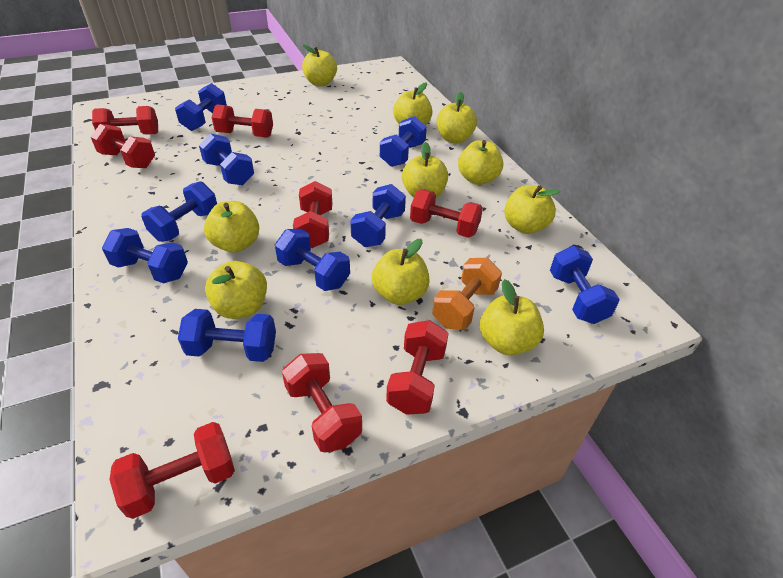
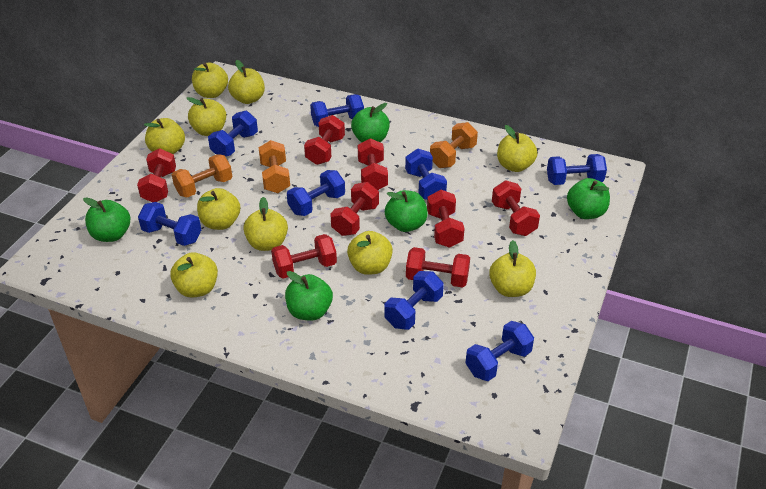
blue dumbbell: [102,228,188,283] [141,181,217,242] [175,83,227,131] [178,309,276,362] [199,133,254,185] [275,229,350,291] [350,184,406,247] [380,116,427,167] [550,246,620,324] = 9 -> [138,202,201,246] [208,111,258,157] [287,170,345,216] [310,94,364,127] [384,271,444,330] [405,149,447,200] [466,321,534,381] [547,154,607,185] = 8
green apple: none = 0 -> [83,197,130,242] [285,271,333,321] [351,103,390,142] [385,190,428,232] [567,178,610,219] = 5
orange dumbbell: [432,258,502,330] = 1 -> [172,154,232,198] [259,140,290,193] [430,122,478,168] = 3

